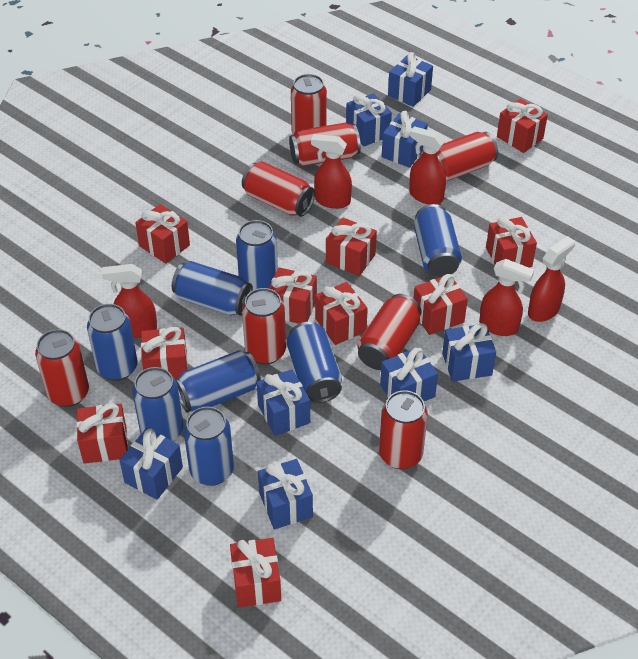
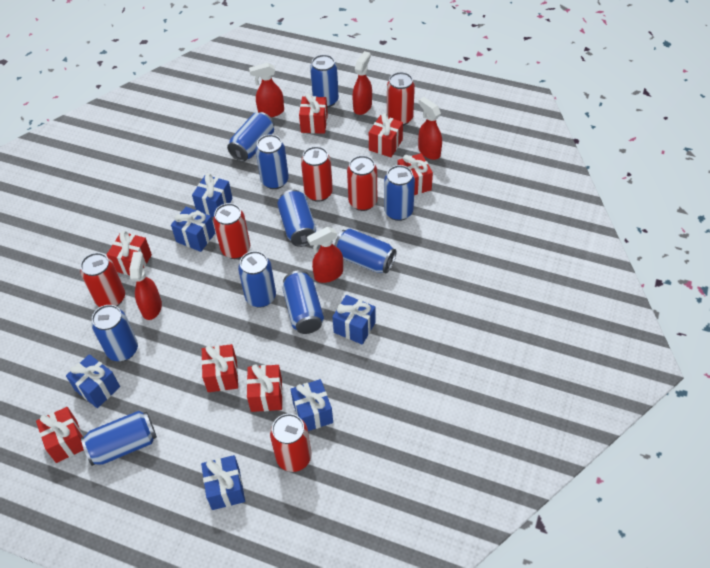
blue can: [87,304,138,381] [132,367,183,441] [172,261,253,316] [175,350,261,413] [184,406,234,486] [236,220,278,290] [287,322,342,403] [414,204,462,277] = 8 -> [81,411,157,466] [92,305,138,361] [227,112,274,162] [238,251,276,308] [255,134,289,189] [277,190,316,247] [282,270,324,334] [310,54,339,108] [334,229,396,274] [384,165,415,221] = 10
blue gift: [119,428,183,500] [257,369,310,436] [258,459,313,529] [346,93,392,146] [380,347,438,401] [382,111,428,168] [388,52,433,107] [442,323,496,382] = 8 -> [66,354,120,408] [171,207,215,252] [192,173,233,217] [201,455,245,510] [290,379,333,431] [332,295,376,345] = 6
red can: [35,329,89,407] [242,161,315,217] [242,288,286,365] [289,123,361,166] [291,74,327,134] [357,294,422,370] [379,390,428,469] [437,132,498,181] = 8 -> [80,253,125,307] [213,203,250,259] [270,414,312,472] [301,146,333,202] [347,155,377,211] [387,72,415,126] = 6
red gift: [76,404,128,464] [135,204,190,264] [141,327,188,379] [230,538,281,608] [269,267,317,324] [315,282,368,345] [326,218,377,276] [413,274,468,335] [486,217,537,268] [497,99,548,153] = 10 -> [36,407,84,463] [107,230,152,275] [201,344,238,392] [247,364,283,412] [299,93,328,134] [369,113,403,157] [397,153,433,195] = 7

